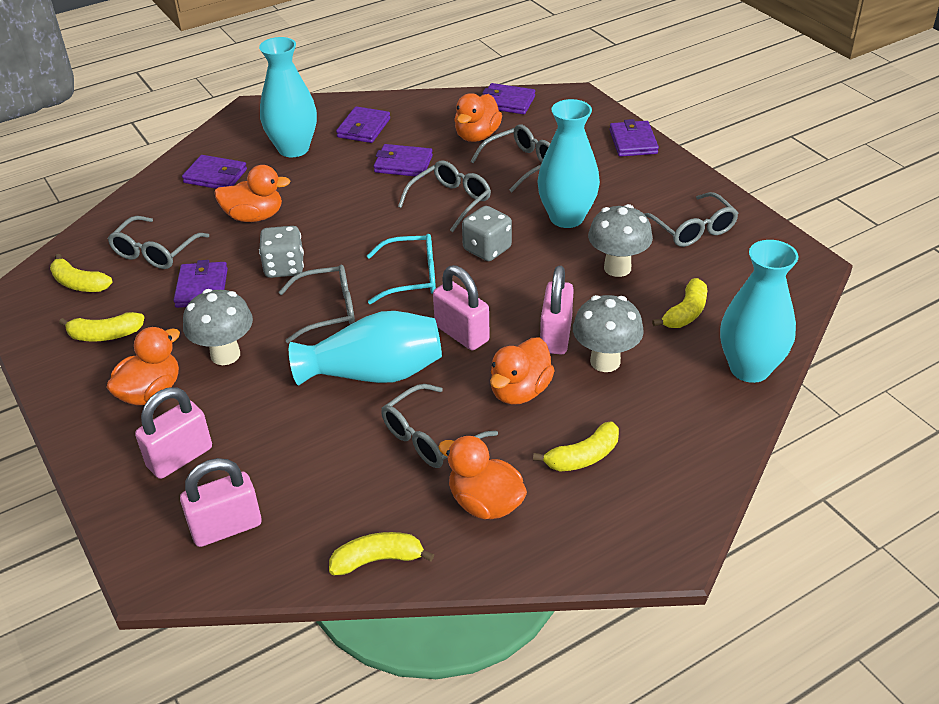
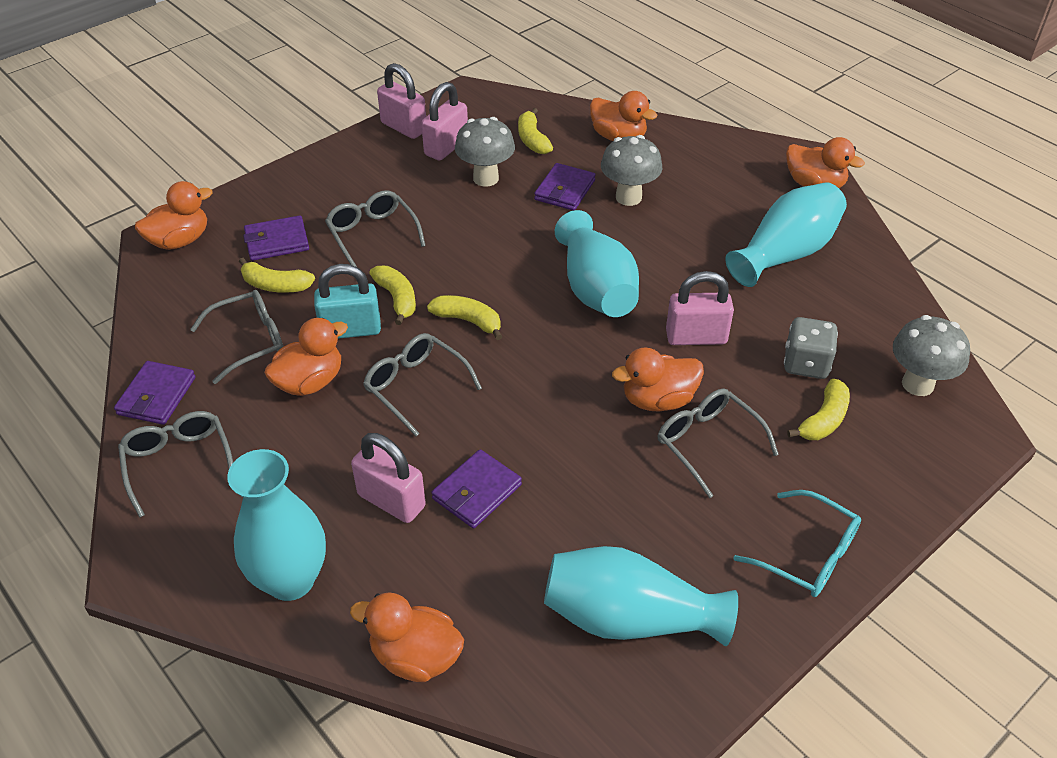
grey dice: [259,226,304,278] [462,206,512,261] = 2 -> [784,317,838,379] = 1
grey glasses: [108,216,209,269] [279,265,355,343] [381,384,498,468] [398,160,491,232] [471,124,550,192] [644,192,738,247] = 6 -> [118,411,233,518] [190,290,283,384] [325,190,426,267] [363,333,482,436] [658,388,779,498] = 5
orange duck: [106,327,180,405] [214,165,291,222] [438,436,527,519] [454,93,502,142] [490,338,555,405] = 5 -> [135,181,213,250] [264,318,348,396] [350,593,464,682] [590,91,657,141] [612,347,704,411] [786,137,865,188] = 6
purple wallet: [173,260,228,308] [182,155,247,189] [336,106,390,143] [374,144,433,177] [482,83,535,114] [609,119,659,157] = 6 -> [114,361,195,425] [243,215,309,261] [431,449,522,529] [534,163,595,211] = 4
turquoise padlock: none = 0 -> [314,264,381,339] = 1

